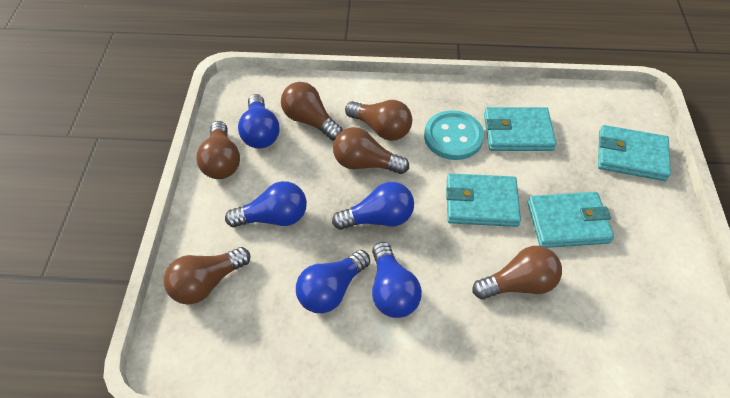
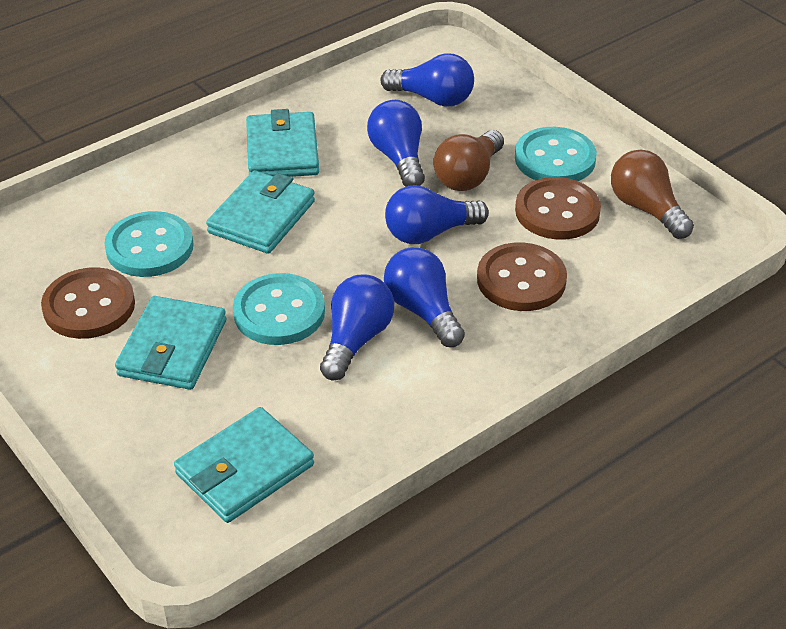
brown button: none = 0 -> [41,267,135,339] [477,242,567,311] [515,177,601,240] = 3
brown light bulb: [164,247,250,305] [196,121,240,179] [281,82,343,141] [333,127,409,174] [345,100,412,141] [472,246,562,300] = 6 -> [433,130,504,191] [611,149,694,239] = 2
turquoise button: [424,110,484,160] = 1 -> [104,211,194,277] [233,273,325,345] [515,127,597,181] = 3

